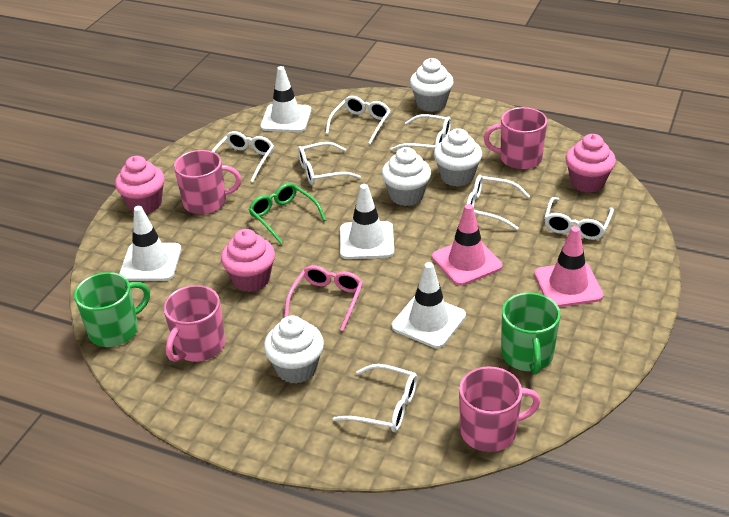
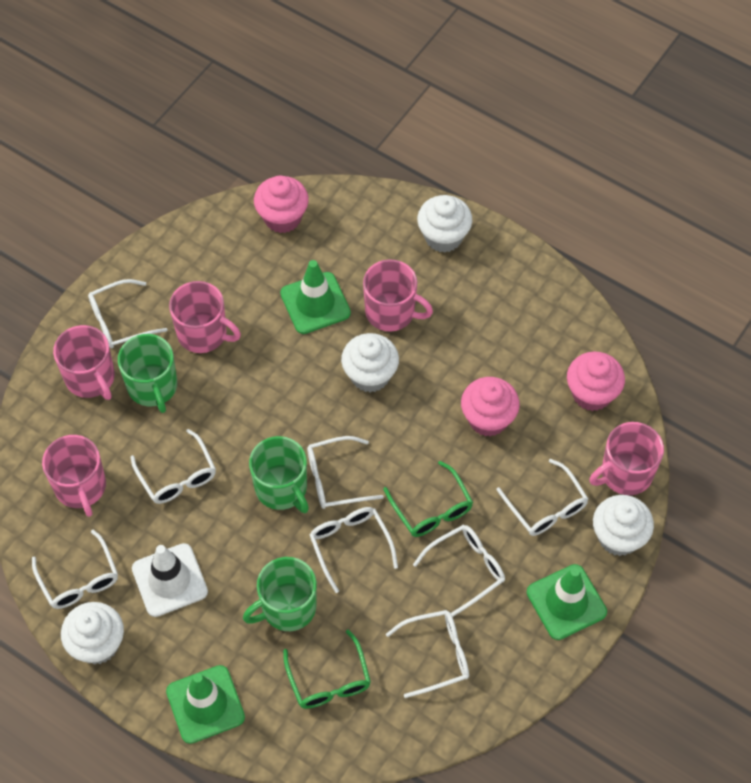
green glasses: [249,183,326,244] = 1 -> [283,629,371,709] [383,461,473,537] = 2
green mug: [74,272,150,347] [501,293,561,375] = 2 -> [118,334,177,413] [243,557,317,631] [249,436,309,513] = 3
green traffic cone: none = 0 -> [166,665,245,744] [280,260,351,334] [527,564,607,640] = 3
pink glasses: [284,265,363,331] = 1 -> none = 0
pink mug: [163,285,225,362] [174,150,241,214] [459,366,540,452] [484,107,547,170] = 4 -> [42,435,106,517] [53,325,115,400] [169,281,241,353] [363,259,433,332] [589,422,664,495] = 5
pink traffic cone: [432,204,503,286] [535,226,604,307] = 2 -> none = 0
white glasses: [212,131,274,182] [298,142,361,185] [325,96,391,145] [333,364,417,432] [391,114,451,151] [466,175,530,230] [544,197,614,240] = 7 -> [32,530,118,609] [88,279,168,348] [131,429,216,504] [307,436,384,509] [310,507,398,593] [386,610,469,698] [413,525,505,617] [497,459,588,536] = 8
white traffic cone: [119,206,181,281] [260,66,311,132] [340,184,394,259] [392,262,466,348] = 4 -> [132,543,208,617] = 1

